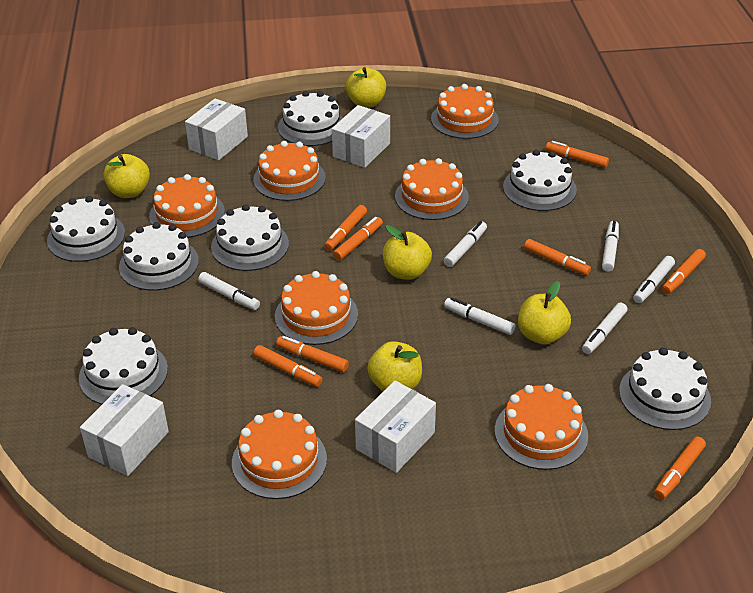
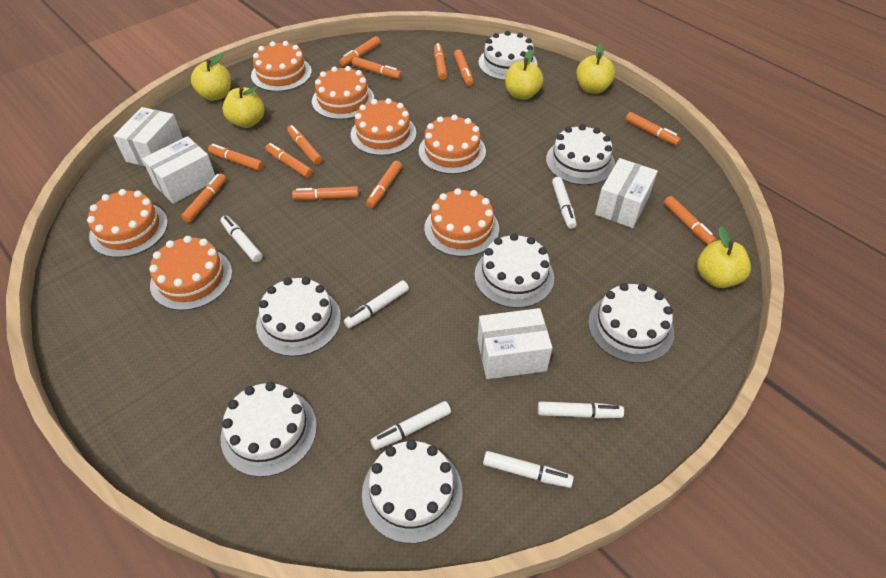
orange marker: [253,345,323,387] [276,336,349,372] [324,205,367,251] [333,217,383,261] [524,239,591,275] [546,141,609,168] [654,436,706,499] [662,249,706,294] = 8 -> [181,173,226,223] [208,144,264,171] [265,143,313,178] [287,125,322,165] [292,186,359,200] [340,36,381,66] [352,57,402,79] [366,161,402,208] [434,43,447,80] [454,50,474,86] [626,112,681,146] [664,196,716,245] = 12

